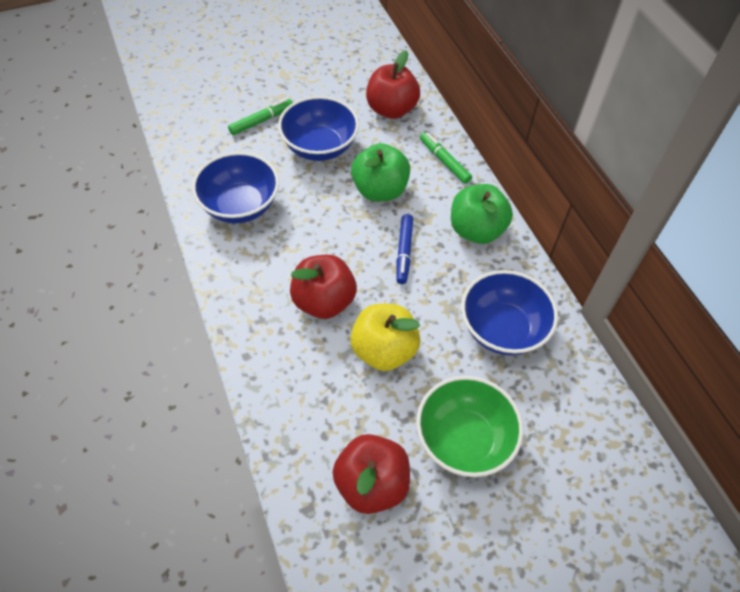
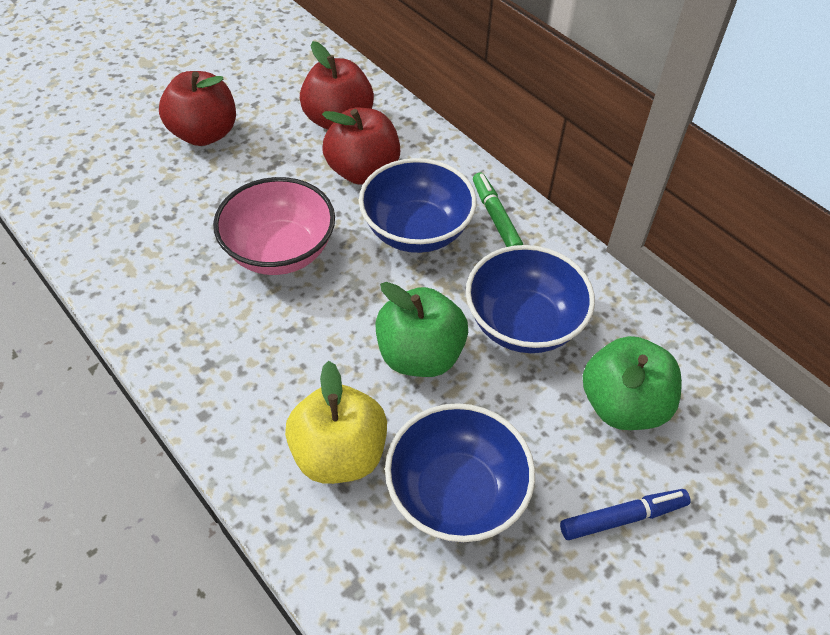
green bowl: [416,376,524,477] = 1 -> none = 0
green marker: [228,99,293,135] [420,132,472,184] = 2 -> [473,172,523,247] = 1
pink bowl: none = 0 -> [213,177,335,275] = 1

